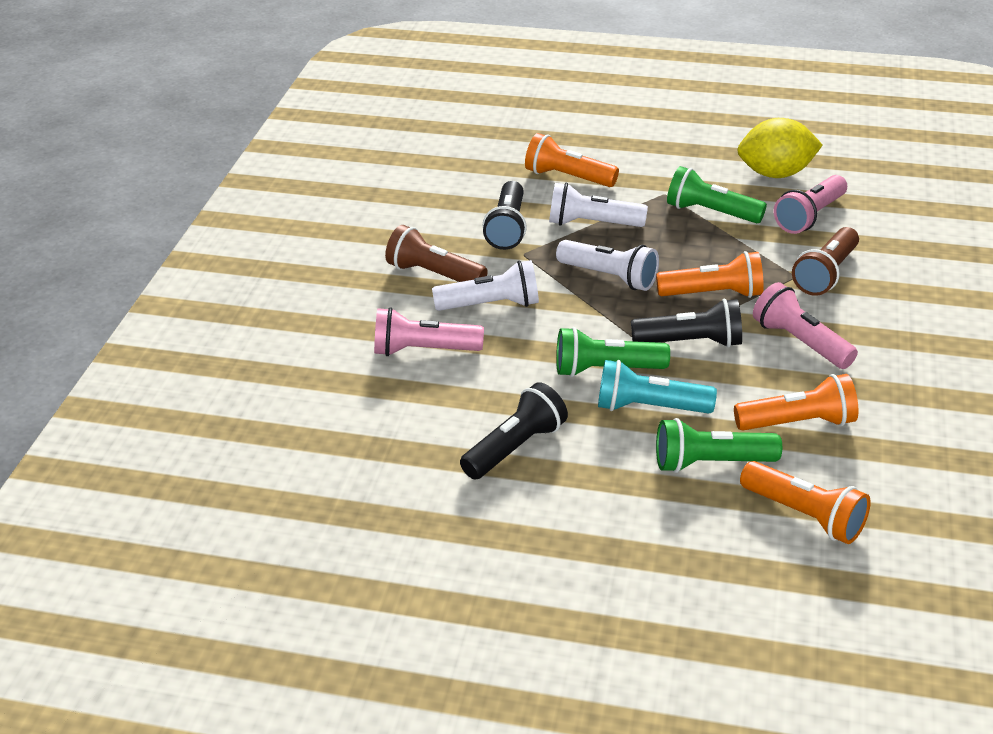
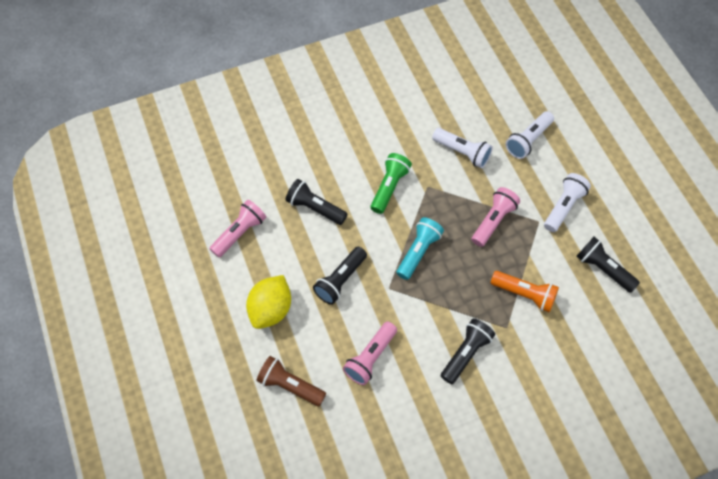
black flashlight: [460,382,568,479] [483,181,527,250] [631,299,742,348] = 3 -> [285,179,348,225] [313,247,367,305] [441,318,495,384] [576,237,640,293] = 4
brown flashlight: [385,225,488,282] [792,227,859,296] = 2 -> [256,356,326,406] = 1
green flashlight: [556,327,670,377] [656,418,782,473] [667,166,767,223] = 3 -> [371,153,412,214] = 1
orange flashlight: [525,133,619,187] [656,251,764,298] [734,374,858,431] [740,461,871,544] = 4 -> [491,271,559,312] = 1

